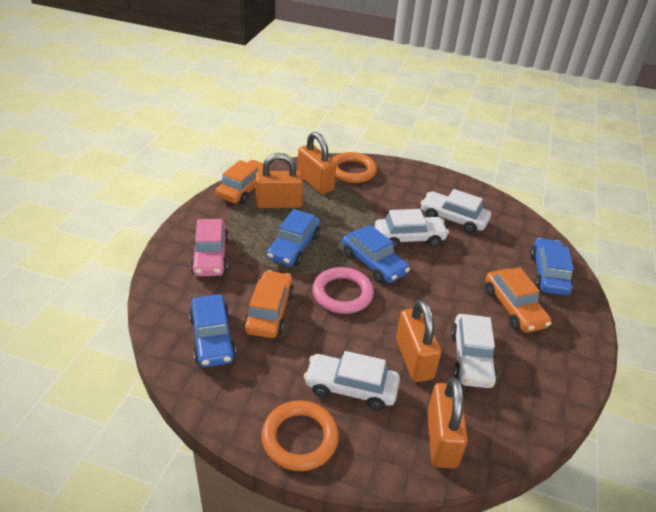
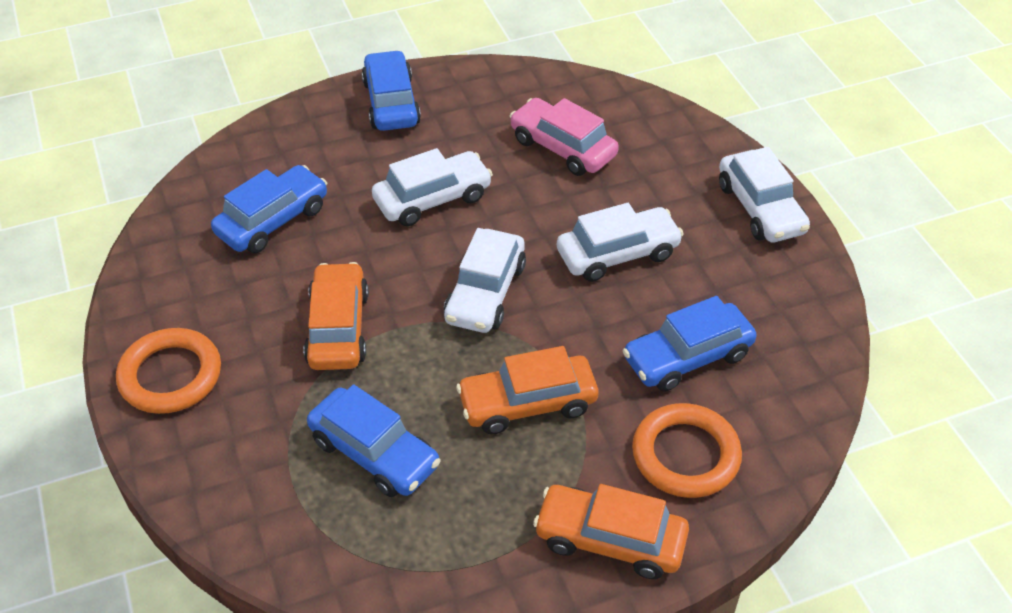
orange padlock: [255,153,303,208] [298,132,336,194] [396,299,442,382] [427,377,468,468] = 4 -> none = 0
pink ring: [312,267,374,314] = 1 -> none = 0

